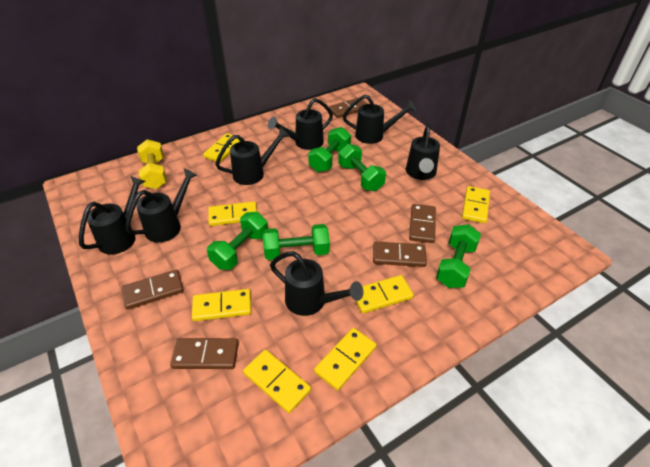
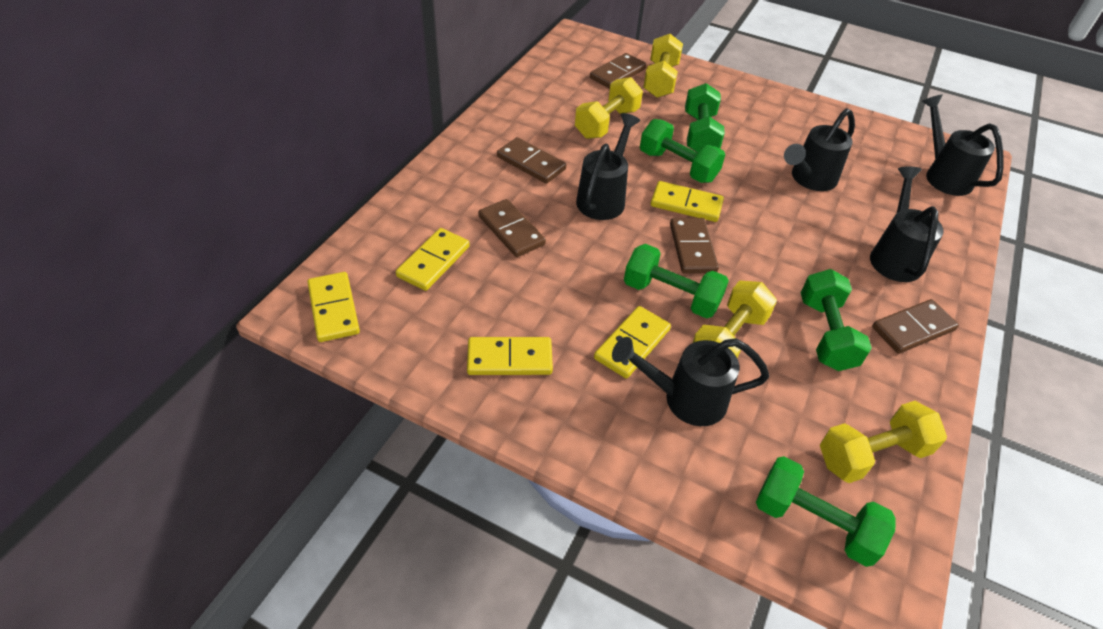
black watering can: [79,176,145,255] [125,168,197,243] [215,127,290,185] [268,98,333,150] [270,251,364,316] [343,94,416,144] [406,124,440,180] = 7 -> [576,113,640,220] [612,337,770,426] [784,108,855,191] [870,166,944,282] [922,94,1004,196] = 5
yellow domino: [192,289,251,321] [203,133,241,162] [208,201,257,226] [243,349,311,413] [314,328,377,391] [355,275,414,314] [462,186,490,223] = 7 -> [308,272,360,342] [396,228,470,291] [467,337,553,375] [594,306,671,378] [651,181,724,222] = 5
yellow dumbbell: [137,139,167,189] = 1 -> [575,77,643,139] [643,34,683,98] [693,281,777,358] [820,401,947,483] = 4

